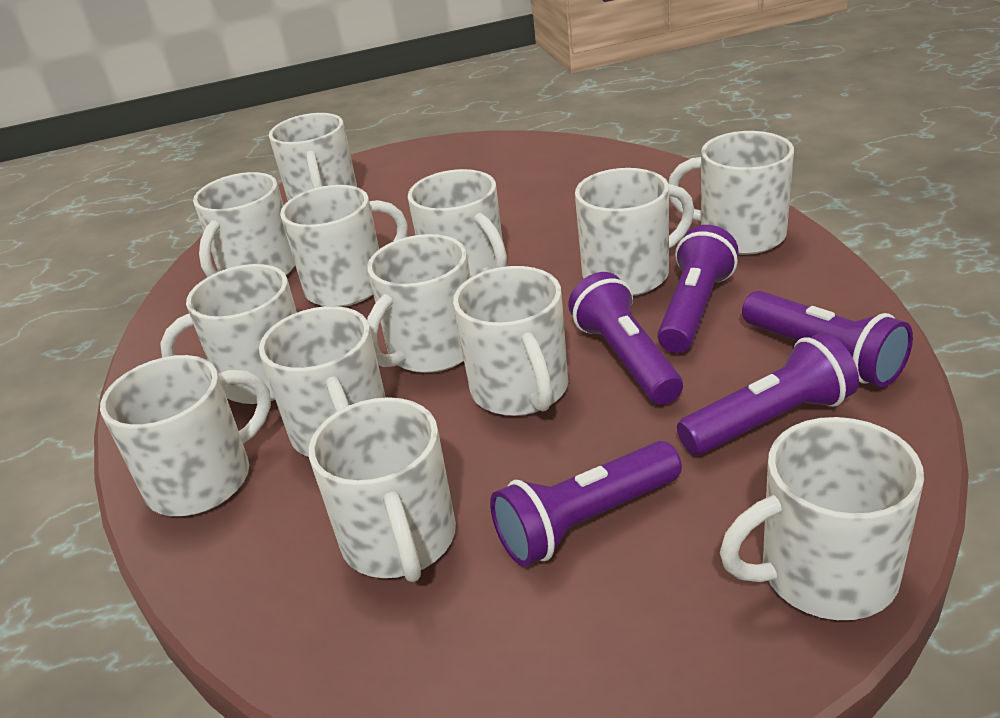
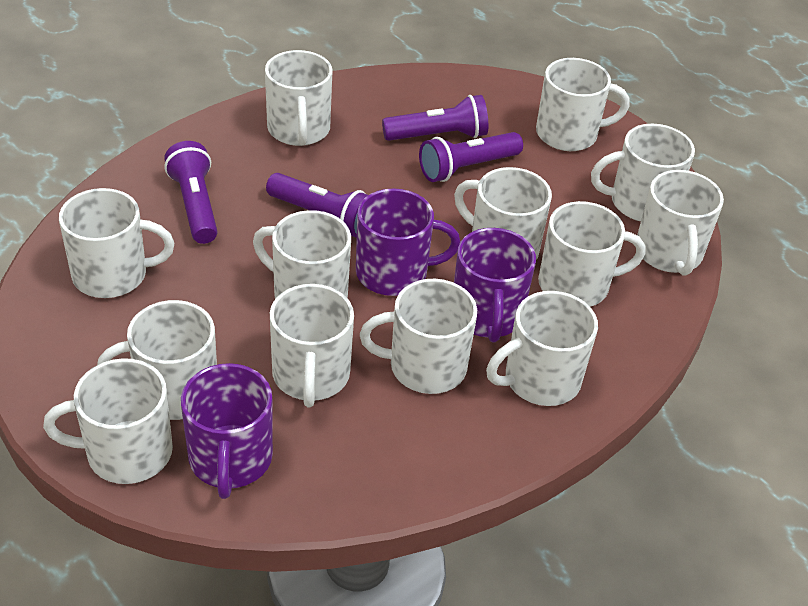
purple flashlight: [490,441,682,567] [568,272,683,405] [657,225,738,353] [677,333,859,455] [742,291,913,387] = 5 -> [164,141,218,244] [266,173,368,238] [382,95,488,141] [419,132,523,182] = 4
purple mug: none = 0 -> [181,363,273,499] [356,188,460,296] [454,228,536,342] = 3

